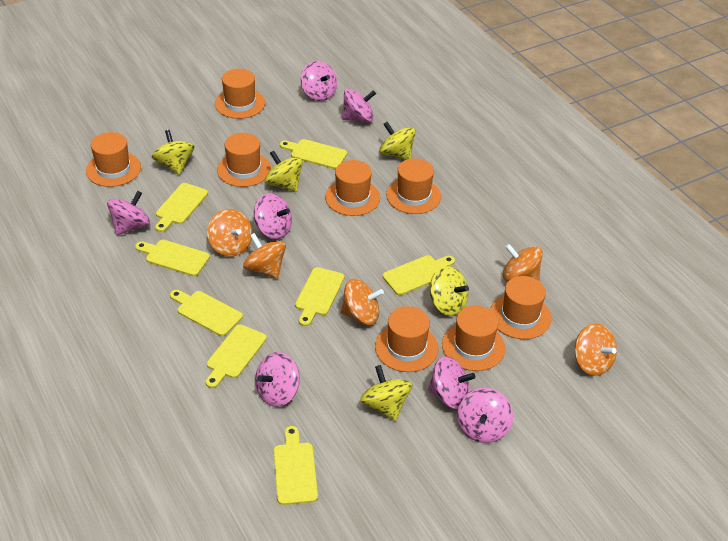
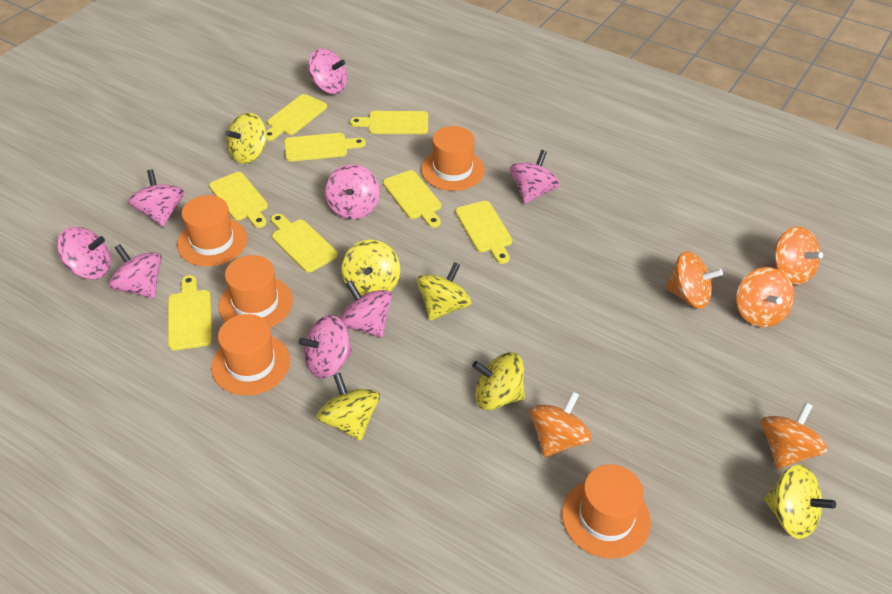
orange hat: [86,132,141,187] [215,69,265,119] [217,133,271,187] [325,160,380,216] [375,306,439,372] [386,158,441,214] [442,305,505,371] [490,276,551,339] = 8 -> [177,195,247,266] [211,314,290,395] [218,255,293,328] [421,126,485,191] [562,464,651,559] = 5
pink spinning top: [107,191,150,235] [254,193,292,239] [255,352,300,407] [301,61,337,101] [342,88,376,122] [428,356,475,409] [457,388,513,443] = 7 -> [57,227,111,279] [109,244,162,298] [128,169,184,227] [299,315,353,378] [308,49,347,94] [325,164,380,219] [339,280,392,337] [510,150,560,204] = 8
yellow spinning top: [151,130,195,175] [265,150,303,192] [360,365,412,421] [379,122,416,160] [430,266,469,316] = 5 -> [225,112,266,164] [316,373,380,441] [341,240,400,296] [417,262,472,321] [472,352,525,410] [764,465,836,539] = 6

